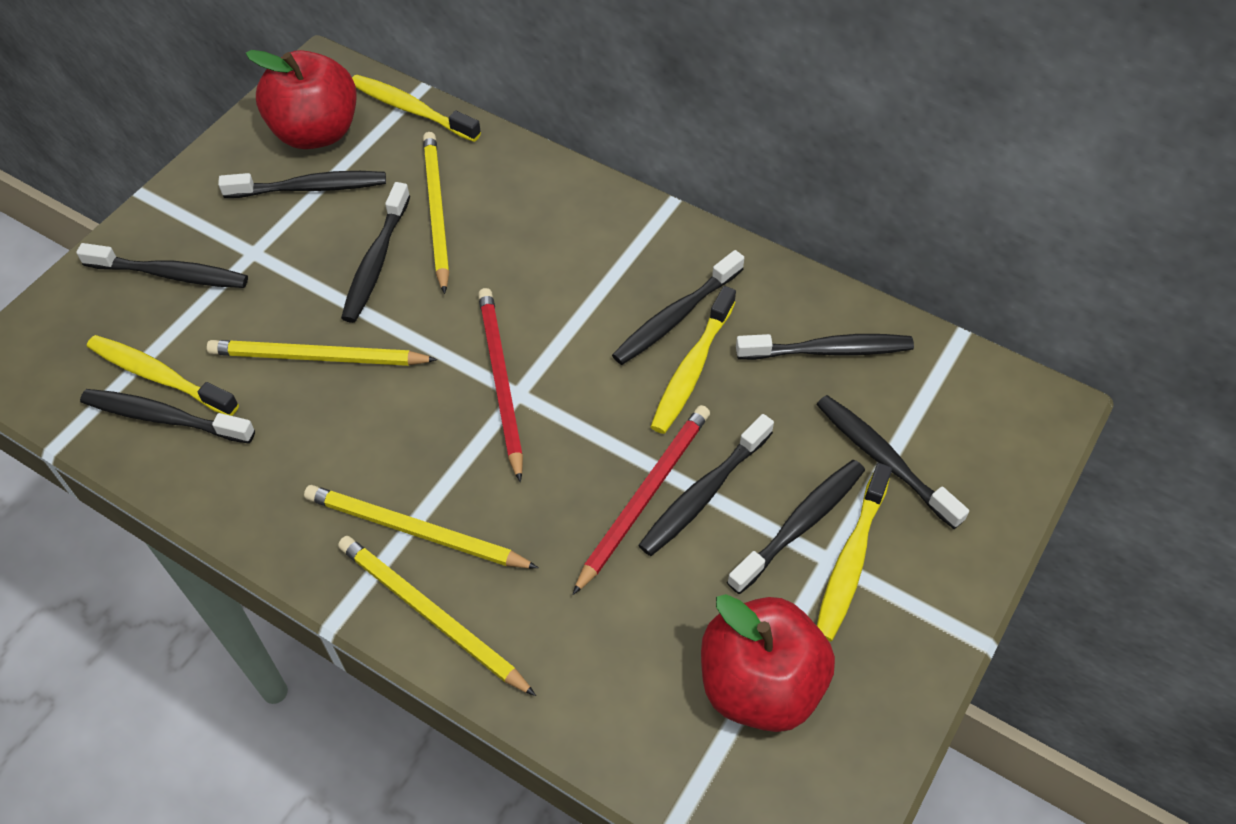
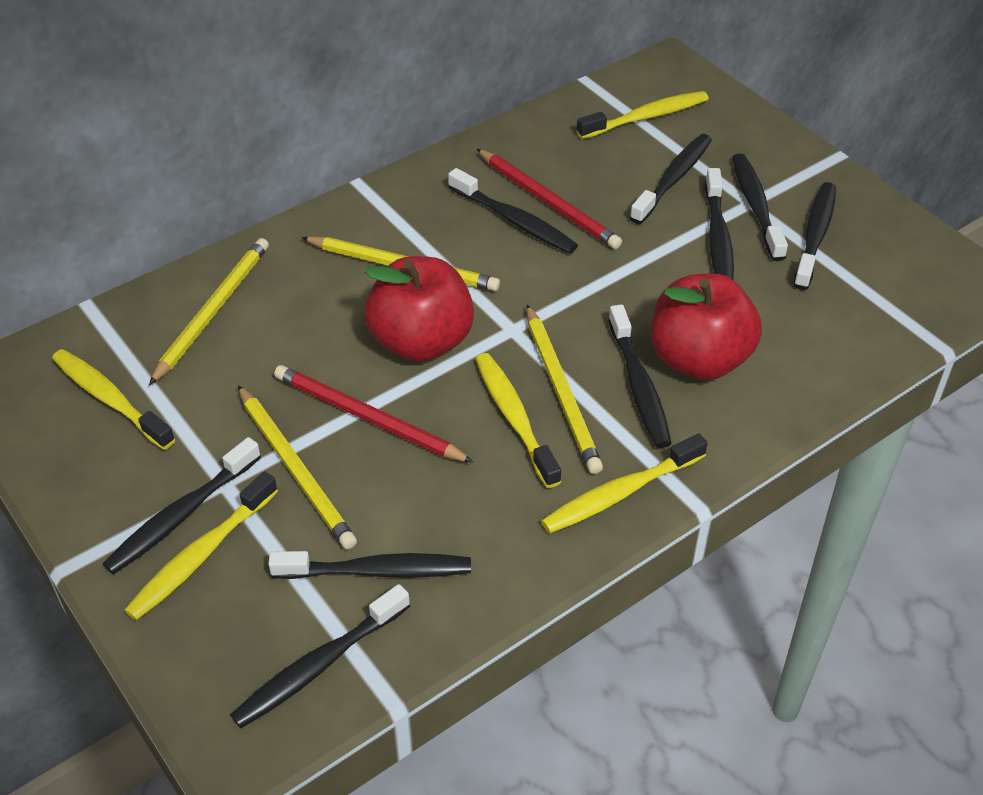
yellow toothbrush: [87,335,239,416] [352,75,481,142] [651,286,736,434] [817,463,892,642] = 4 -> [52,349,175,450] [124,472,278,621] [475,353,562,488] [541,433,708,534] [577,91,709,139] = 5

